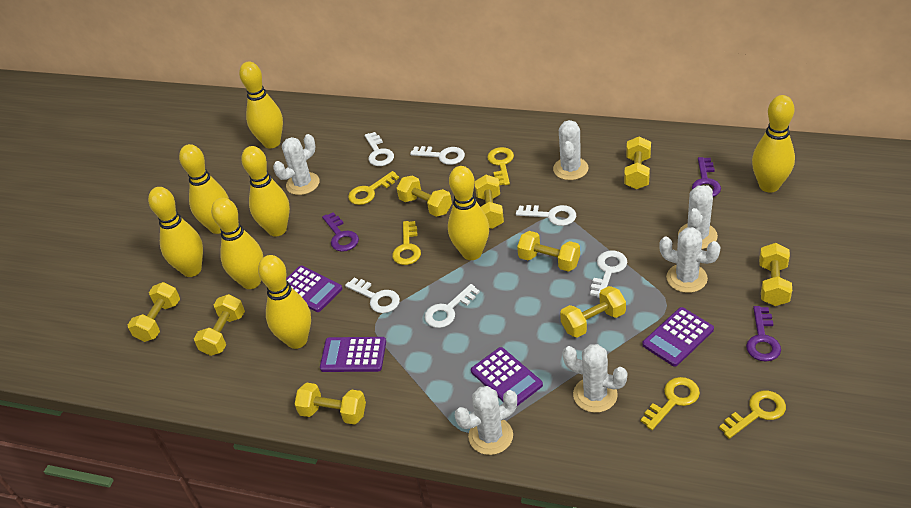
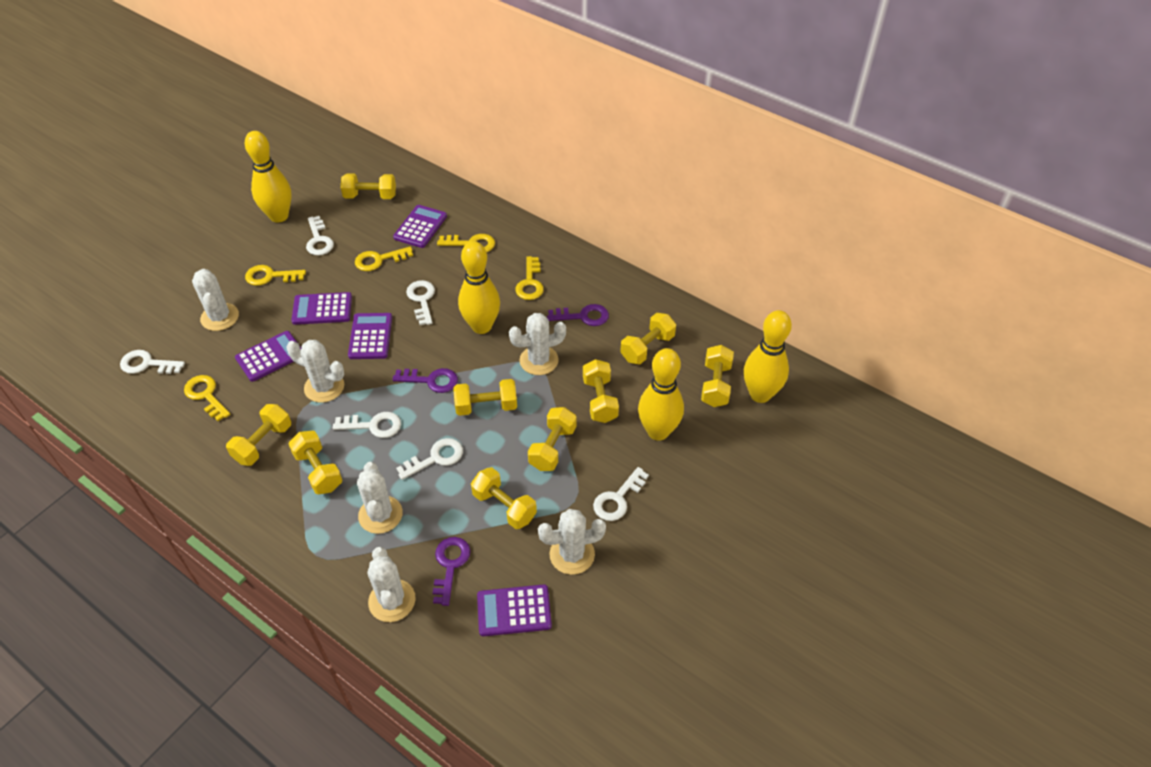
purple calculator: [286,265,342,312] [320,337,386,372] [471,347,543,406] [642,307,714,367] = 4 -> [235,331,302,382] [291,292,352,325] [348,313,392,359] [393,205,447,248] [477,584,552,637] = 5
yellow bowling pin: [148,187,203,277] [179,144,229,234] [211,198,263,289] [239,61,283,149] [241,146,290,237] [258,255,311,349] [448,166,489,260] [752,95,795,193] = 8 -> [245,131,292,223] [458,241,500,334] [638,348,684,441] [744,310,792,403] = 4

